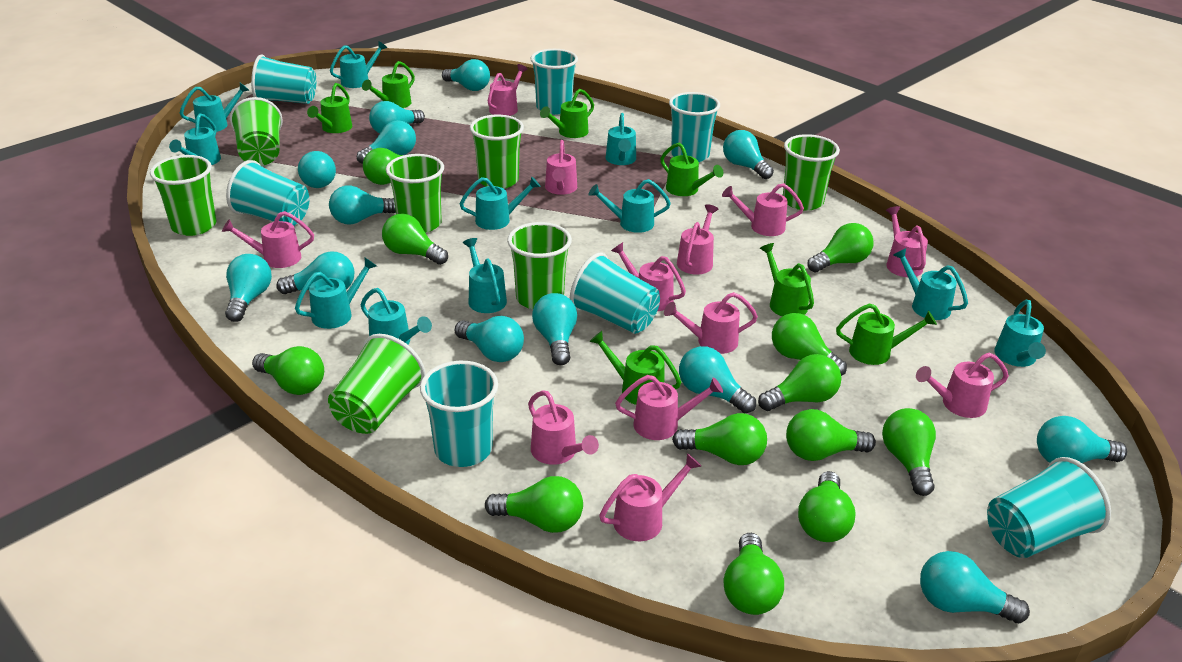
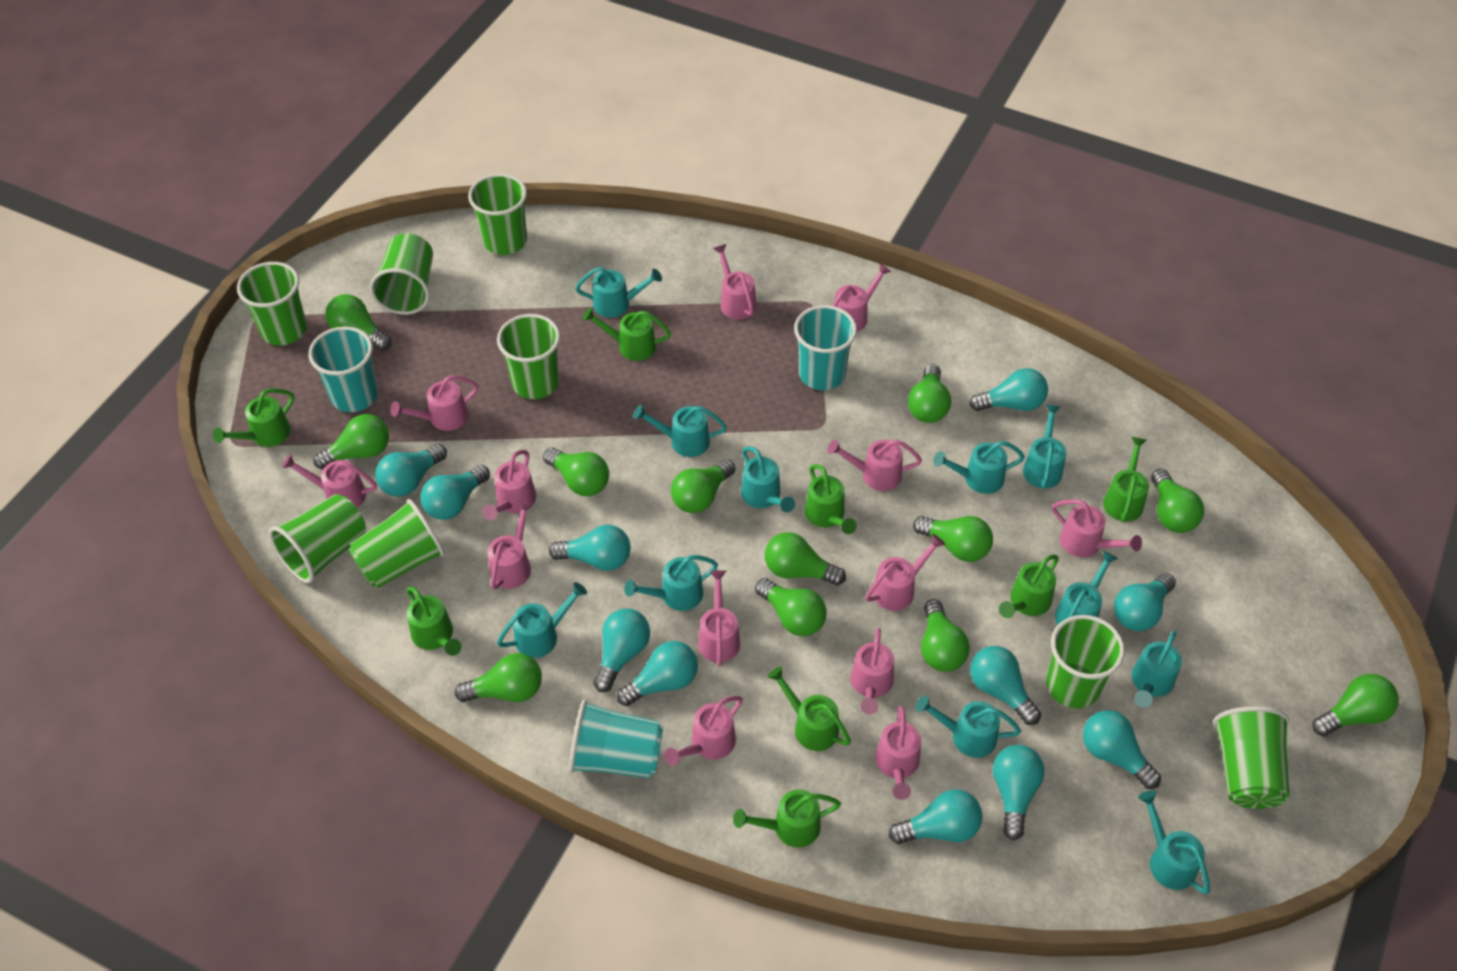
green cup: [150,155,217,236] [230,97,283,166] [328,334,425,434] [386,154,444,233] [470,115,524,189] [507,222,572,310] [783,134,840,211] = 7 -> [237,262,307,345] [269,494,366,583] [349,499,445,588] [370,233,433,315] [468,174,527,255] [497,314,560,399] [1046,615,1125,708] [1213,706,1290,809] = 8
green watering can: [307,83,352,133] [362,61,415,108] [540,89,594,138] [589,331,681,405] [660,143,723,196] [760,243,814,317] [836,303,937,365] = 7 -> [213,388,294,447] [406,587,461,656] [582,308,671,361] [733,789,841,848] [768,667,851,751] [805,464,857,534] [999,554,1059,618] [1103,437,1149,522] = 8
pink watering can: [222,211,314,268] [488,64,528,116] [528,390,599,465] [545,140,577,195] [599,453,702,541] [611,242,686,311] [615,375,723,440] [664,292,758,354] [677,204,718,275] [722,183,804,236] [886,206,928,277] [916,353,1009,418] = 12 -> [282,454,377,508] [390,375,479,431] [482,450,536,520] [488,501,534,590] [664,696,743,766] [698,570,740,667] [713,244,756,320] [828,439,922,491] [832,264,891,332] [850,628,894,714] [865,534,945,611] [875,706,921,800] [1052,499,1142,558] = 13
turquoise cup: [226,160,309,226] [251,54,316,104] [420,361,498,467] [530,49,578,115] [570,253,660,334] [669,92,720,162] [987,457,1111,558] = 7 -> [309,326,378,412] [569,700,664,778] [794,305,857,390] = 3
turquoise light bulb: [225,254,272,322] [276,252,354,294] [298,151,336,188] [329,185,396,225] [357,120,416,164] [369,101,425,134] [442,59,490,91] [455,316,524,362] [532,293,577,365] [679,346,756,413] [723,130,774,179] [920,551,1030,623] [1037,416,1127,463] = 13 -> [375,444,447,497] [420,465,490,520] [549,525,631,571] [594,609,650,692] [617,641,698,706] [889,789,983,844] [969,368,1048,411] [970,646,1041,725] [993,745,1045,840] [1083,710,1161,789] [1114,573,1176,631] = 11

